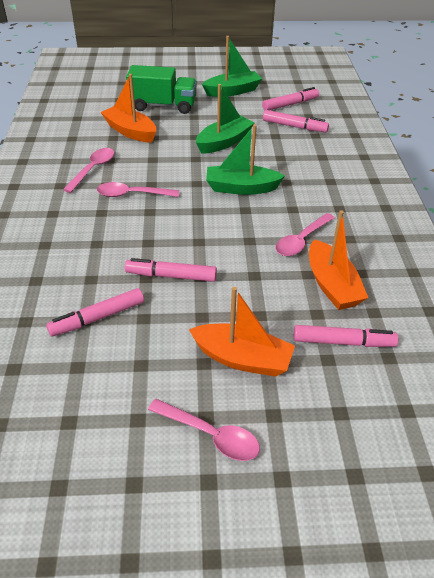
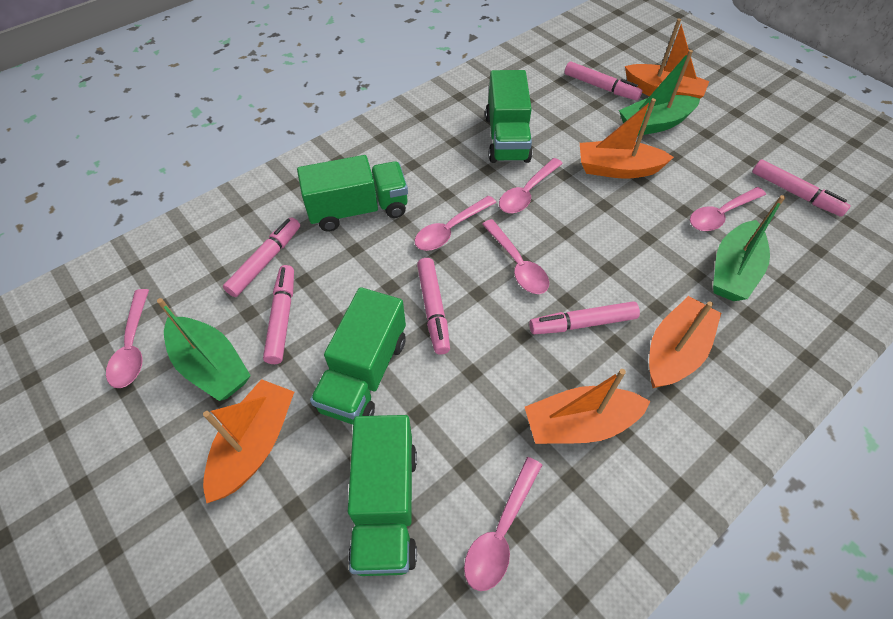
green truck: [126,65,197,114] = 1 -> [297,155,408,232] [310,287,406,425] [348,415,417,576] [485,70,533,163] = 4
orange boat: [101,74,156,143] [189,287,295,377] [309,210,368,310] = 3 -> [203,379,294,504] [525,369,650,444] [580,98,674,179] [625,18,709,98] [649,296,721,388] = 5
pink marker: [46,288,144,337] [125,258,217,282] [262,87,319,111] [263,110,329,132] [294,325,398,347] = 5 -> [223,217,300,297] [263,265,294,364] [417,258,450,355] [529,301,640,334] [565,61,642,101] [752,159,850,217] = 6
pink spoon: [63,148,115,193] [97,182,179,197] [148,399,260,461] [276,213,335,256] = 4 -> [106,289,149,388] [414,196,497,251] [464,457,542,591] [482,219,549,294] [499,158,563,213] [690,187,766,231] = 6

